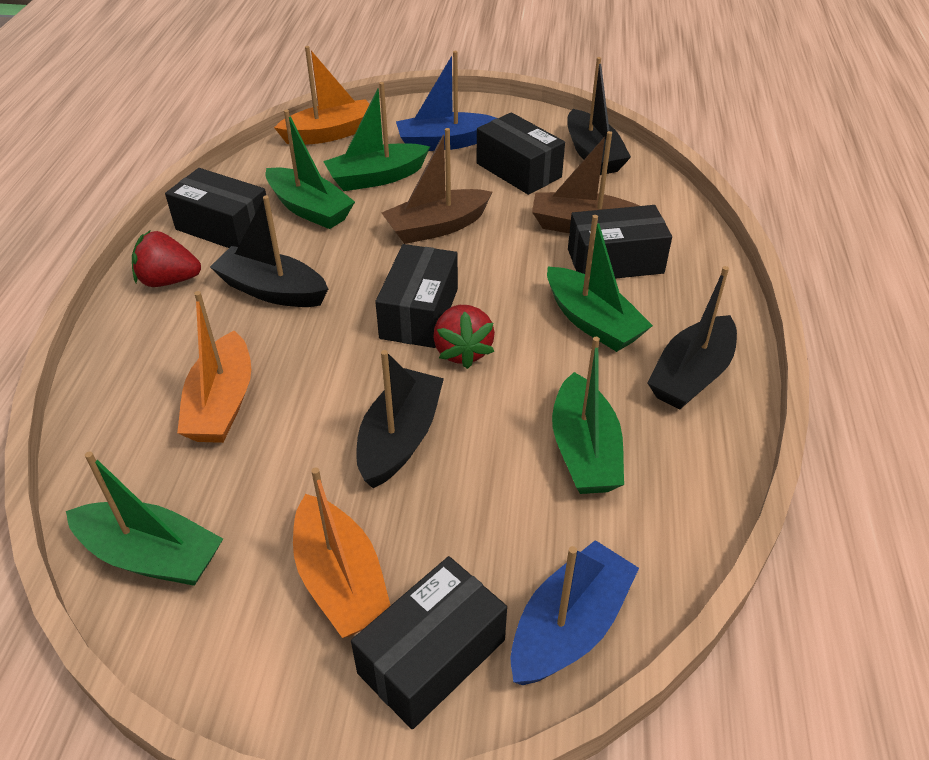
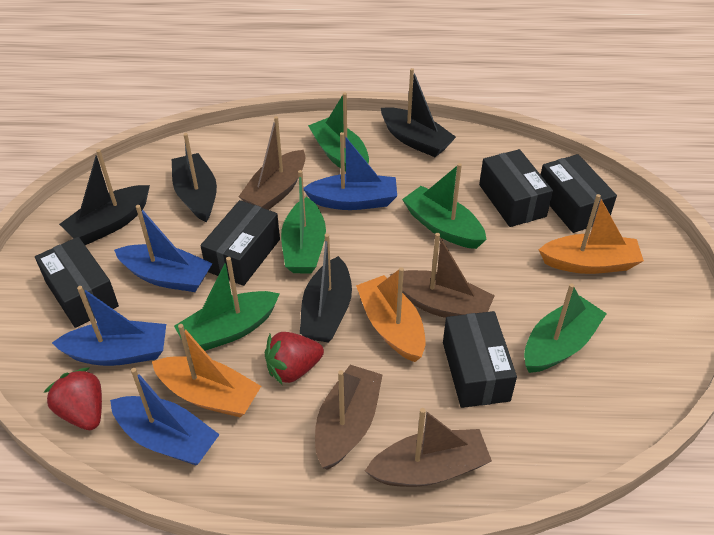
blue boat: [396,51,496,151] [511,540,639,685] = 2 -> [52,286,166,366] [110,368,220,465] [114,205,213,292] [304,132,397,210] = 4
brown boat: [382,128,492,244] [532,131,639,233] = 2 -> [238,116,306,210] [315,365,383,470] [365,408,492,487] [390,233,495,318] = 4

